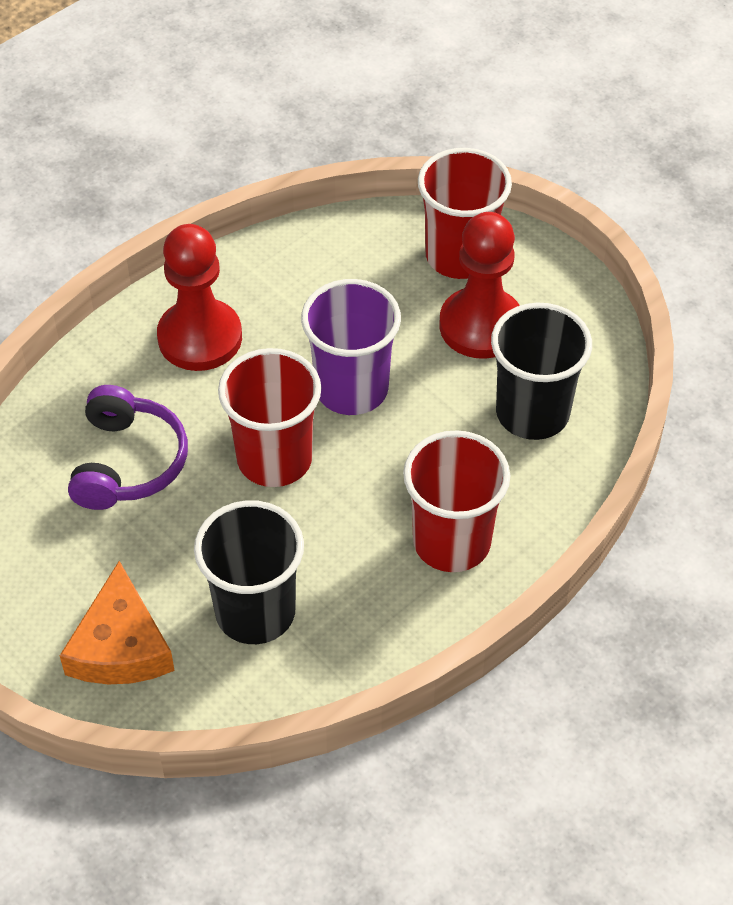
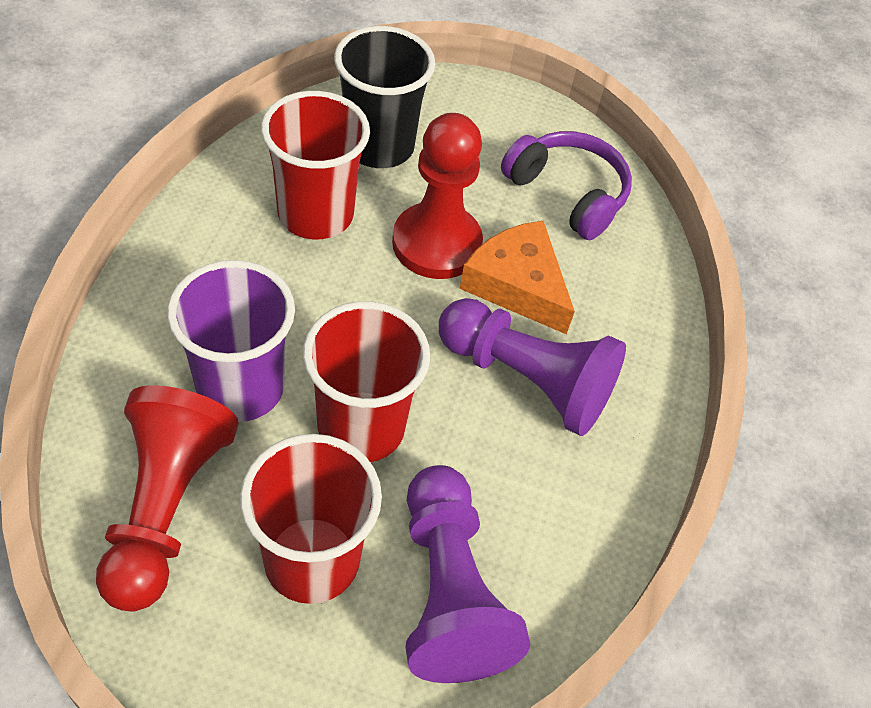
black cup: [194,500,304,644] [491,303,592,440] = 2 -> [334,26,435,168] = 1
purple pawn: none = 0 -> [405,465,530,683] [439,298,626,436] = 2

